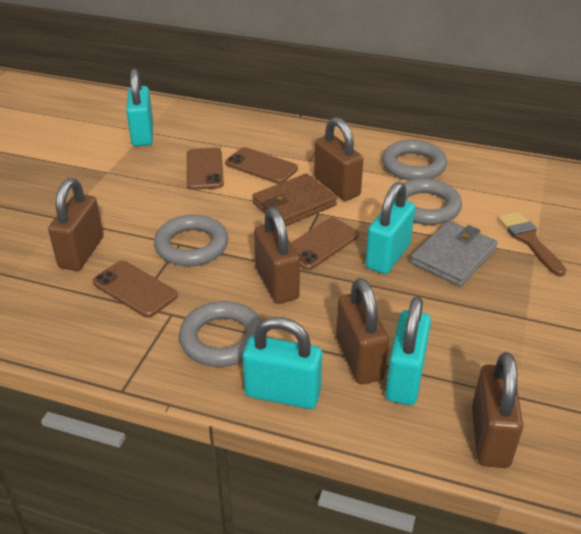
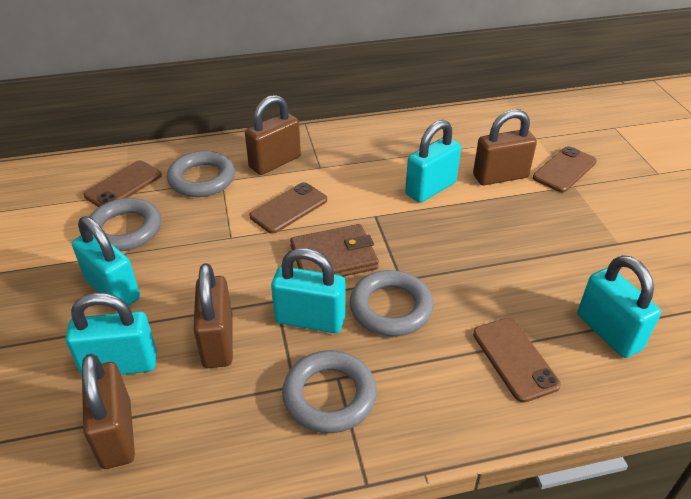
brown brush: [498,212,566,277] = 1 -> none = 0
brown padlock: [48,178,103,271] [254,207,300,304] [314,117,363,201] [336,278,389,384] [472,352,523,468] = 5 -> [82,354,135,469] [193,263,233,368] [245,95,301,175] [473,109,537,185] = 4
grey wallet: [410,221,498,287] = 1 -> none = 0
turquoise padlock: [126,69,153,146] [243,317,322,409] [365,182,415,274] [385,297,431,405] = 4 -> [66,293,157,376] [72,216,140,306] [271,248,345,333] [405,120,461,203] [577,255,661,358] = 5

